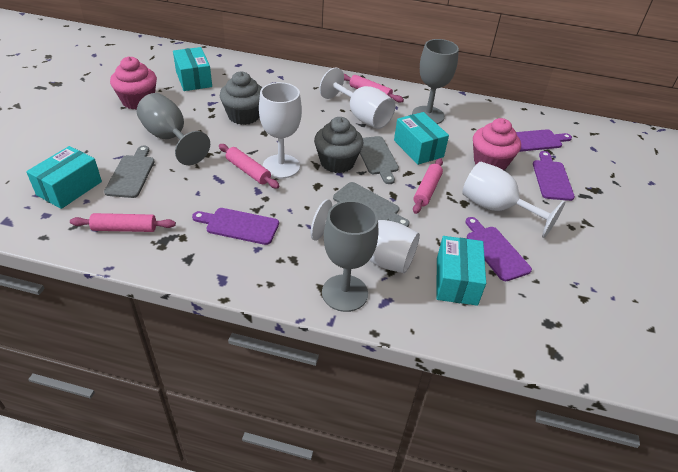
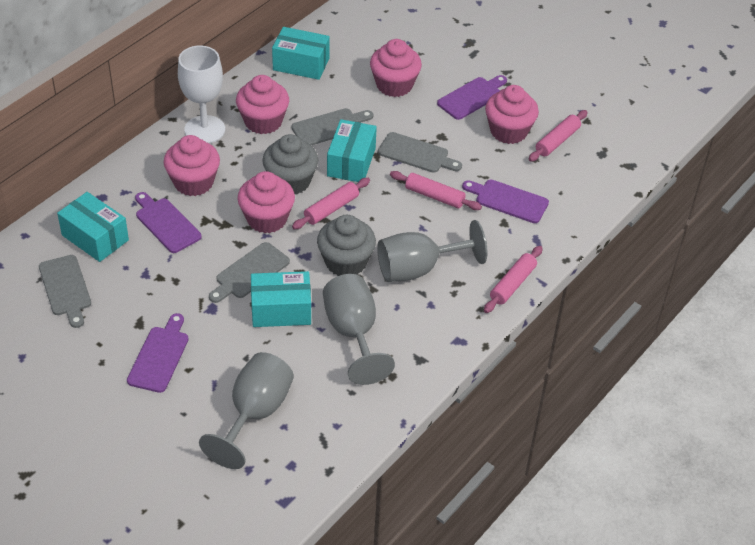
grey cutting board: [104,146,155,198] [333,182,409,227] [360,136,399,184] = 3 -> [39,255,91,328] [209,242,290,303] [291,108,373,145] [378,132,462,173] = 4
pink cupcake: [110,56,157,110] [473,118,521,170] = 2 -> [163,135,220,196] [236,75,289,134] [237,171,295,233] [370,39,422,97] [485,85,539,144] = 5
white goblet: [259,82,302,179] [311,199,420,273] [319,68,395,129] [462,162,566,238] = 4 -> [178,46,225,143] = 1

